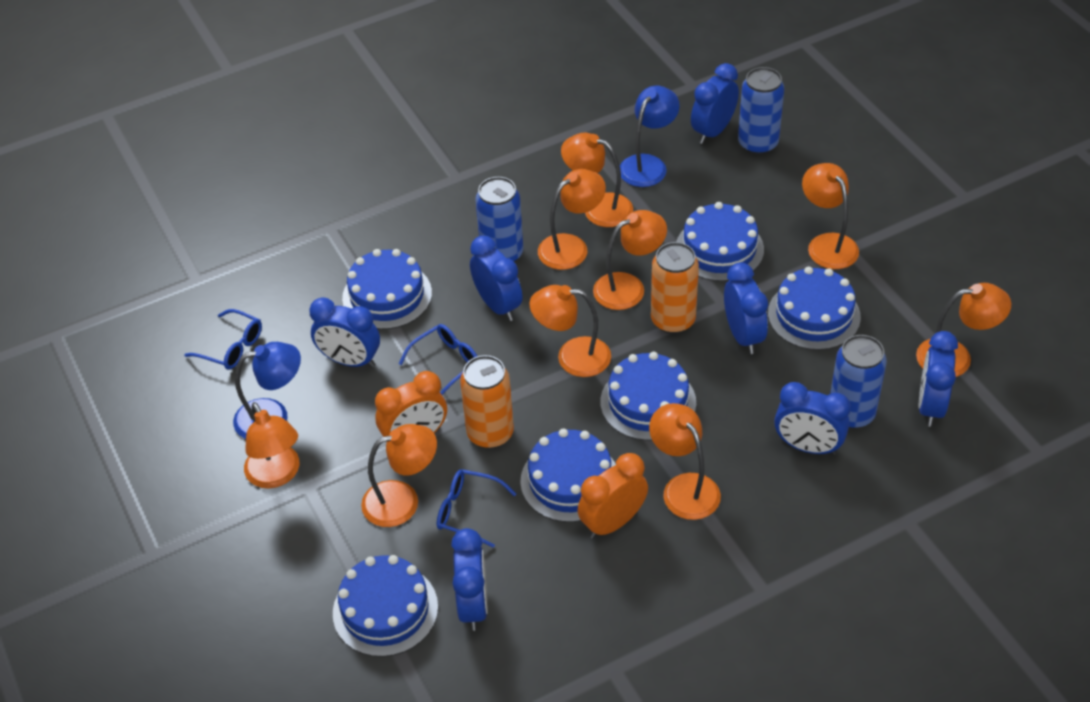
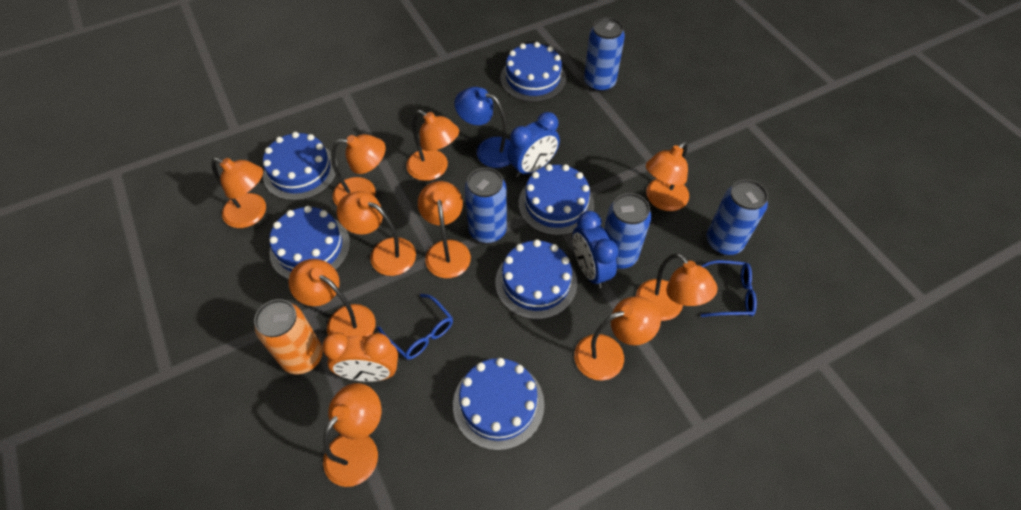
blue can: [475,177,523,262] [738,67,784,155] [830,335,887,429] = 3 -> [464,167,507,243] [584,17,625,92] [604,193,651,269] [707,179,768,255] = 4
blue clock: [309,297,380,368] [451,528,488,631] [470,235,523,321] [691,63,739,144] [724,262,768,354] [774,382,851,455] [919,331,958,427] = 7 -> [507,112,560,177] [573,211,618,288] = 2
blue glasses: [184,309,262,370] [399,324,477,395] [437,469,516,548] = 3 -> [378,294,453,360] [701,260,757,317] = 2
blue lamp: [233,342,301,439] [620,85,680,187] = 2 -> [454,87,511,168] = 1
orange can: [460,355,514,449] [651,242,699,334] = 2 -> [254,299,323,374] = 1
orange clock: [375,371,447,437] [578,453,648,539] = 2 -> [322,332,398,382] = 1
orange lamp: [244,402,299,489] [361,424,437,527] [530,285,611,377] [538,169,606,270] [561,133,633,227] [593,210,667,310] [649,403,721,520] [802,163,859,269] [916,283,1011,377] = 9 -> [211,158,266,228] [289,259,376,337] [323,383,381,487] [331,134,386,206] [337,191,416,276] [406,110,459,181] [418,181,471,278] [574,296,661,381] [636,253,717,321] [646,141,689,211] = 10

